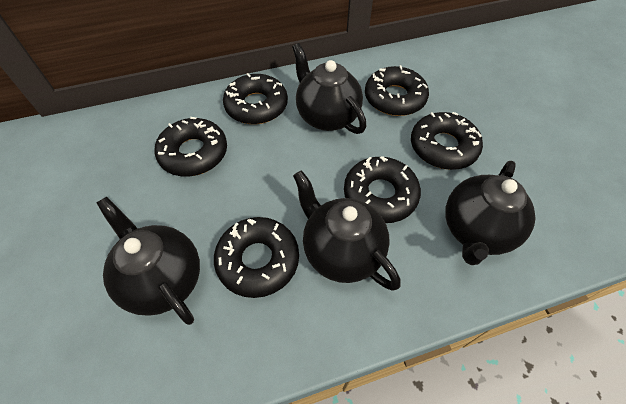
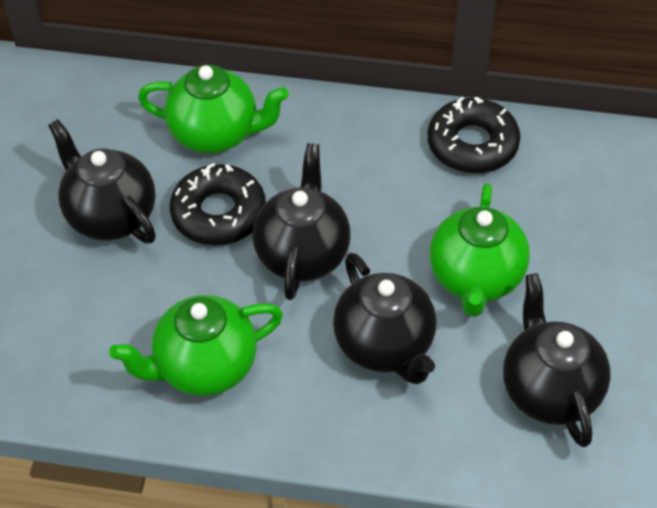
black donut: [155,117,227,176] [214,217,299,298] [223,73,288,124] [344,156,421,223] [365,65,429,116] [411,112,483,170] = 6 -> [170,163,266,245] [428,97,520,173] = 2
green teapot: none = 0 -> [109,295,283,396] [138,65,289,153] [430,183,530,317] = 3

